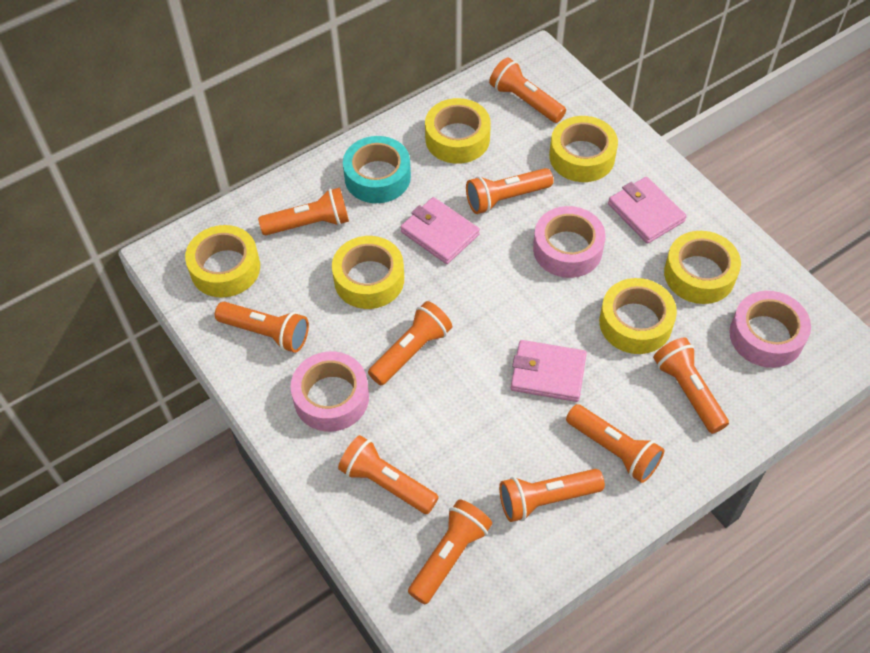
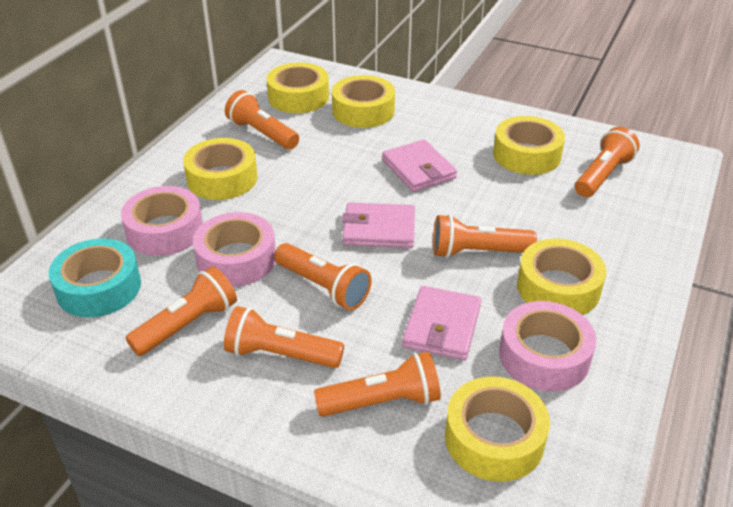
orange flashlight: [215,302,309,353] [258,187,349,235] [338,435,439,514] [368,301,452,385] [408,499,492,605] [466,168,554,214] [489,58,566,123] [499,469,605,522] [566,404,664,483] [653,337,729,434] = 10 -> [126,266,237,356] [224,306,344,368] [225,90,299,150] [274,243,372,310] [314,352,441,417] [433,214,537,258] [575,127,640,197] = 7

